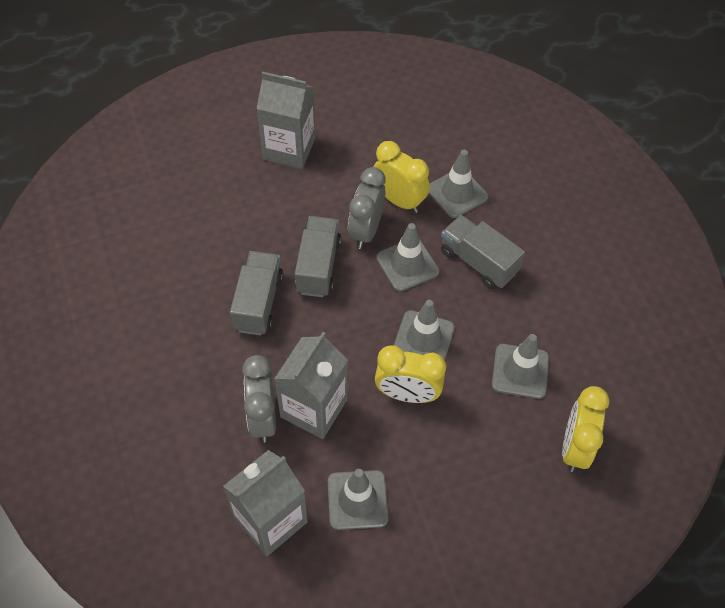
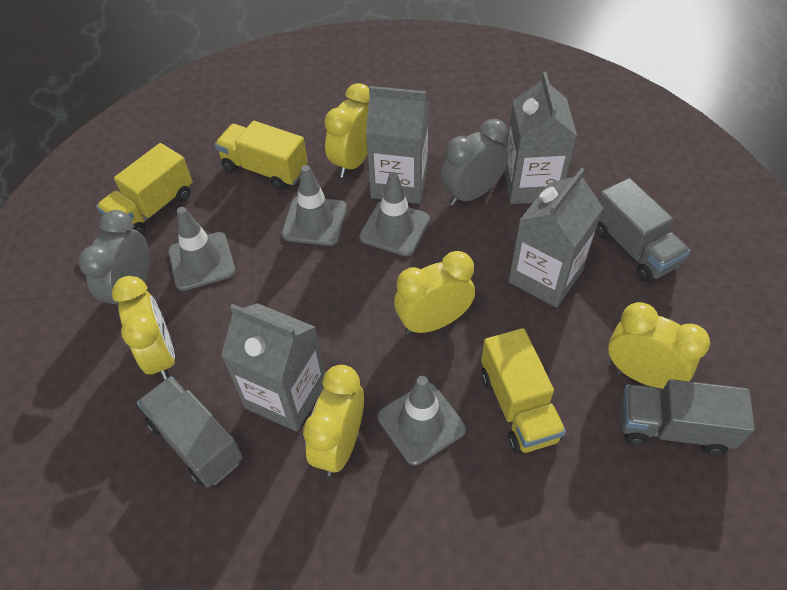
grey carton: [223,450,308,557] [257,71,315,169] [274,332,348,439] = 3 -> [221,303,325,432] [366,86,429,204] [504,72,577,204] [509,168,603,308] = 4
grey traffic cone: [328,469,388,530] [376,223,439,291] [394,300,455,360] [429,150,488,218] [492,334,549,399] = 5 -> [168,207,236,291] [282,165,347,246] [359,172,430,256] [377,376,466,465] = 4
yellow clock: [374,141,430,213] [375,345,446,403] [562,386,609,472] = 3 -> [112,276,175,380] [303,365,364,476] [324,83,369,178] [394,251,475,334] [608,302,710,389] = 5
yellow truck: none = 0 -> [96,143,192,235] [215,121,308,190] [481,328,566,454] = 3

